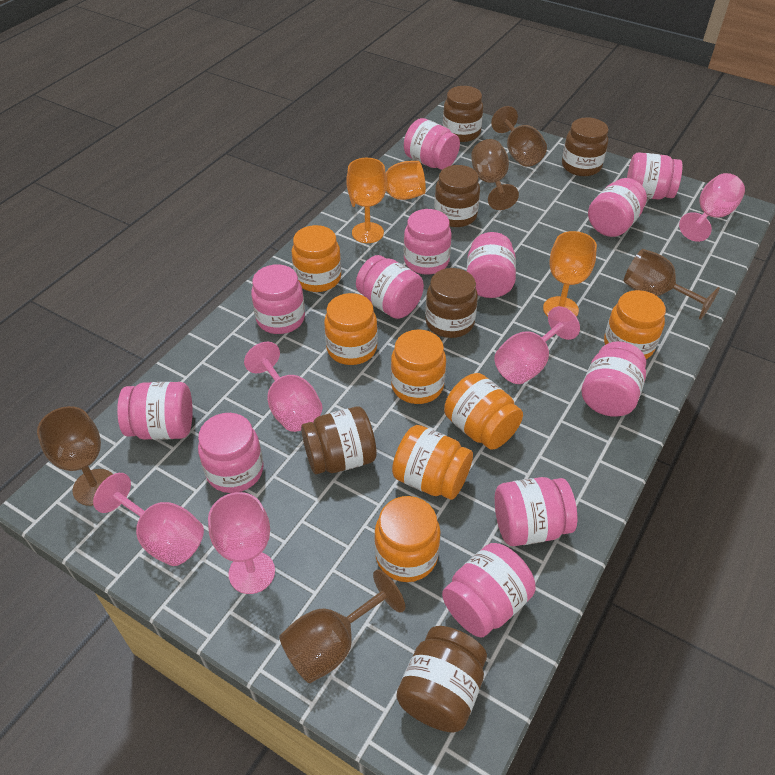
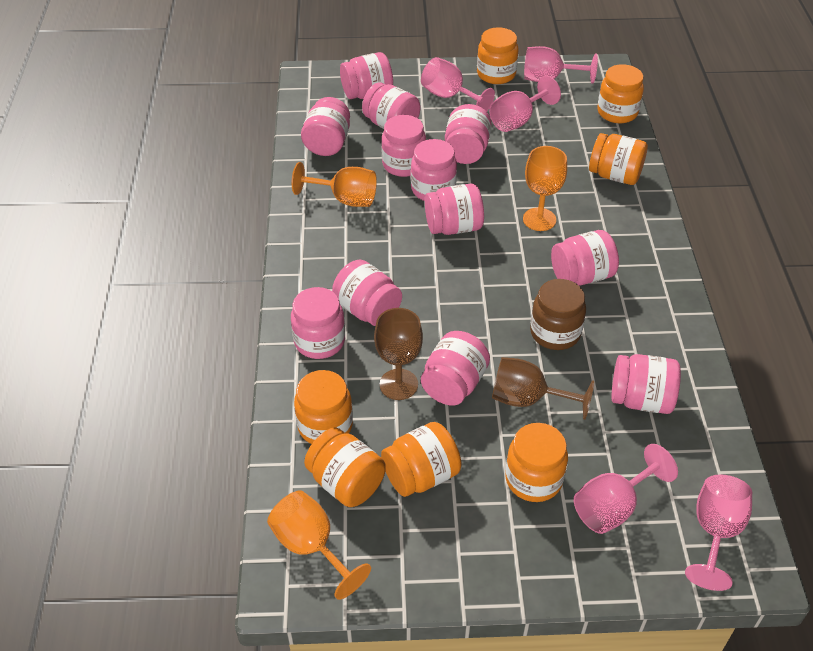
brown goblet: [37,406,113,506] [279,569,405,683] [471,139,519,210] [491,106,547,167] [624,249,720,320] = 5 -> [374,308,423,400] [492,357,594,420] = 2
brown jar: [301,407,377,474] [397,626,487,732] [425,268,478,338] [434,165,480,227] [443,86,483,142] [562,117,609,176] = 6 -> [530,279,586,350] = 1

